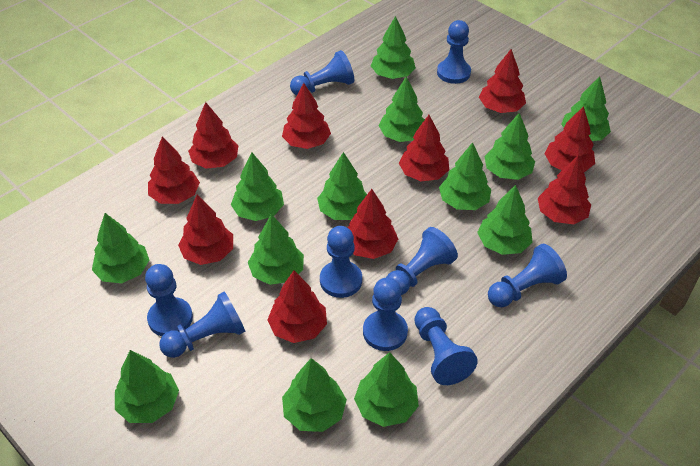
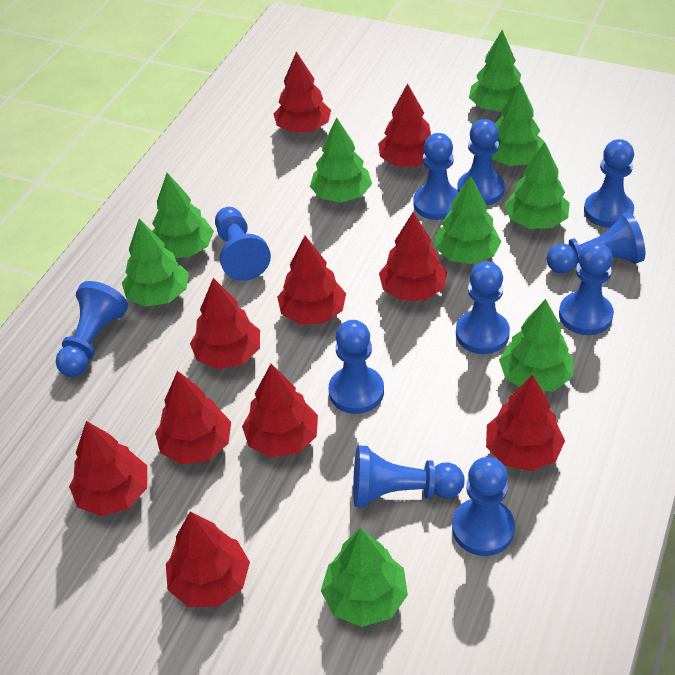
blue pawn: [145,264,193,336] [159,291,245,358] [290,50,354,95] [320,226,362,298] [363,277,408,351] [387,227,458,295] [414,307,478,385] [437,20,471,84] [488,244,567,307] = 9 -> [56,281,128,377] [215,207,271,281] [329,320,384,414] [353,445,464,507] [413,133,459,220] [452,457,515,556] [456,261,510,354] [457,119,505,205] [547,212,645,274] [559,242,614,335] [584,139,634,228] = 11
green tree: [92,213,149,283] [115,350,179,423] [231,152,284,221] [248,214,304,285] [282,358,347,432] [317,152,367,220] [354,352,419,427] [371,16,416,79] [379,77,425,142] [439,142,491,210] [477,185,533,255] [484,113,535,180] [561,76,611,141] = 13 -> [122,219,189,307] [152,173,214,258] [310,117,372,203] [321,528,408,627] [435,176,502,264] [469,30,527,112] [492,82,544,166] [499,299,574,391] [504,142,570,229] = 9

